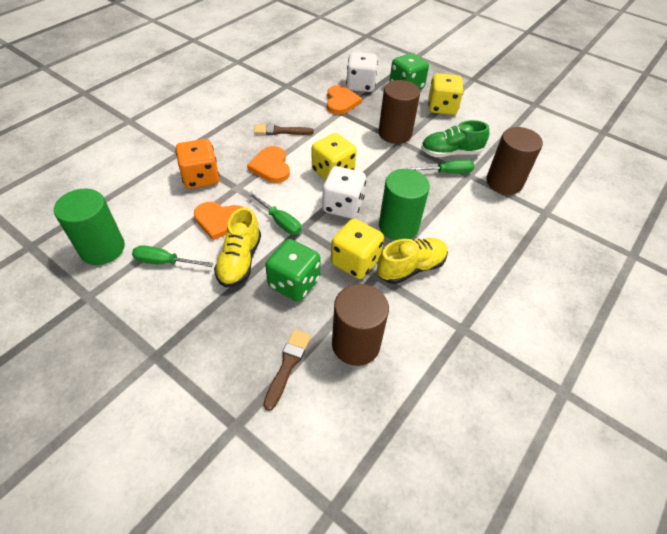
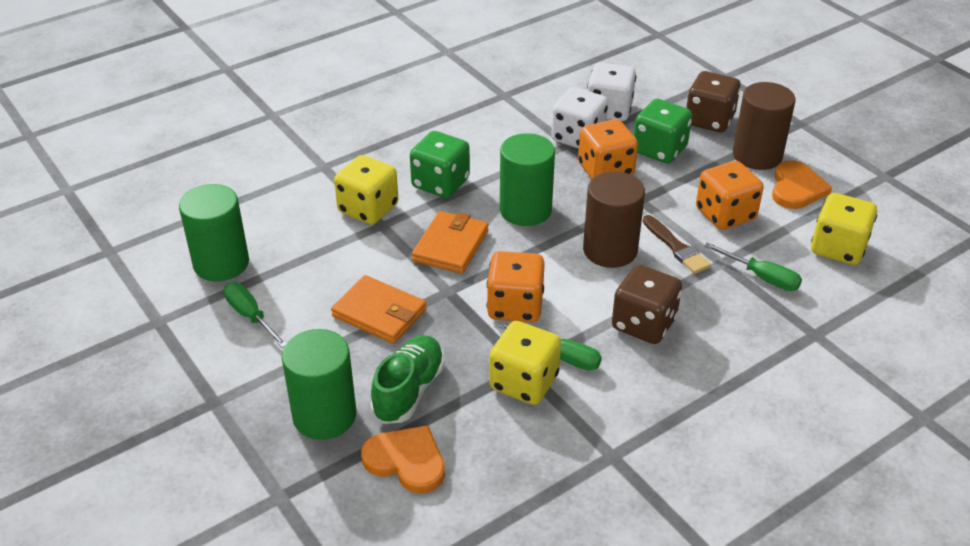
brown brush: [254,124,314,135] [263,329,311,411] = 2 -> [643,215,711,274] = 1
brown cylinder: [332,284,389,366] [378,80,420,144] [486,127,543,195] = 3 -> [583,171,645,268] [733,82,795,170] = 2
brown dice: none = 0 -> [612,265,682,344] [686,71,741,132] = 2
green cylinder: [54,188,125,265] [379,169,430,240] = 2 -> [179,184,249,281] [282,329,356,440] [500,133,555,226] = 3
orange dice: [175,139,219,189] = 1 -> [487,251,545,322] [578,119,638,179] [696,161,764,230] = 3
orange heart: [194,202,244,240] [247,146,290,183] [327,85,362,115] = 3 -> [361,425,445,494] [772,160,832,209] = 2
orange wallet: none = 0 -> [331,275,426,344] [412,211,488,274] = 2
yellow shoe: [214,207,261,287] [377,238,448,284] = 2 -> none = 0

